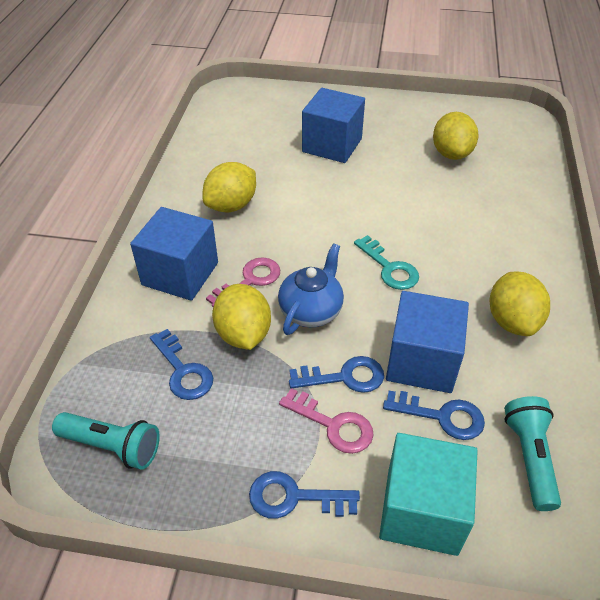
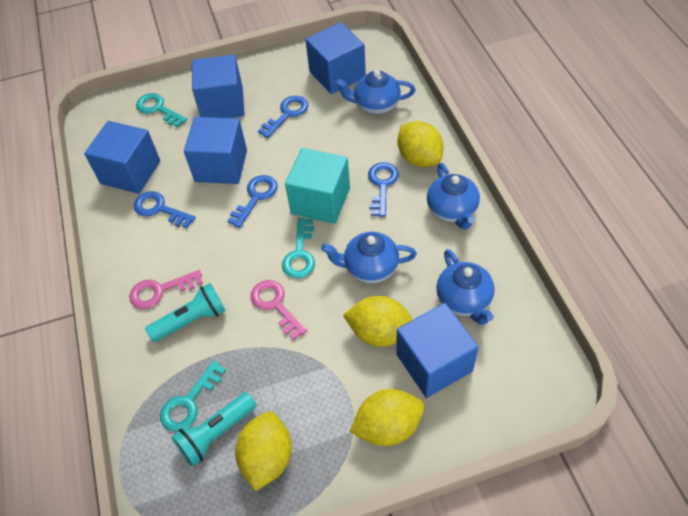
blue cube: [130,207,218,301] [302,88,365,163] [386,291,469,393] = 3 -> [84,121,160,194] [184,117,247,184] [192,55,245,118] [305,22,366,94] [396,303,479,398] = 5
blue teapot: [278,243,344,335] = 1 -> [321,232,417,283] [335,70,415,115] [427,163,480,230] [436,249,495,325] = 4
turquoise key: [354,235,419,290] = 1 -> [136,93,187,127] [160,360,226,432] [282,218,315,279] = 3

